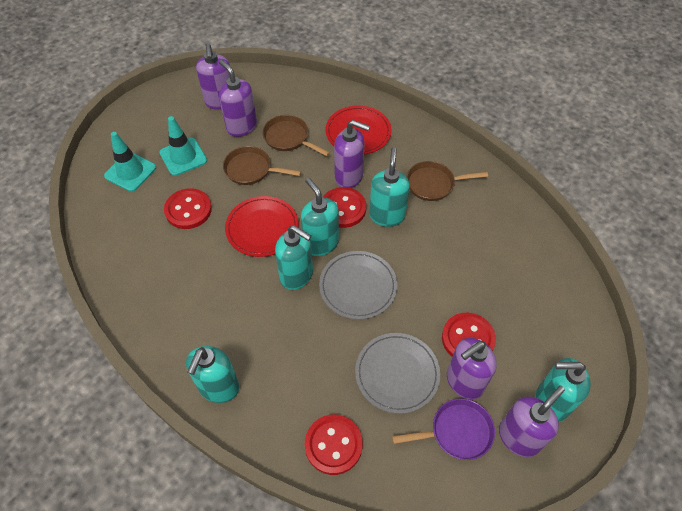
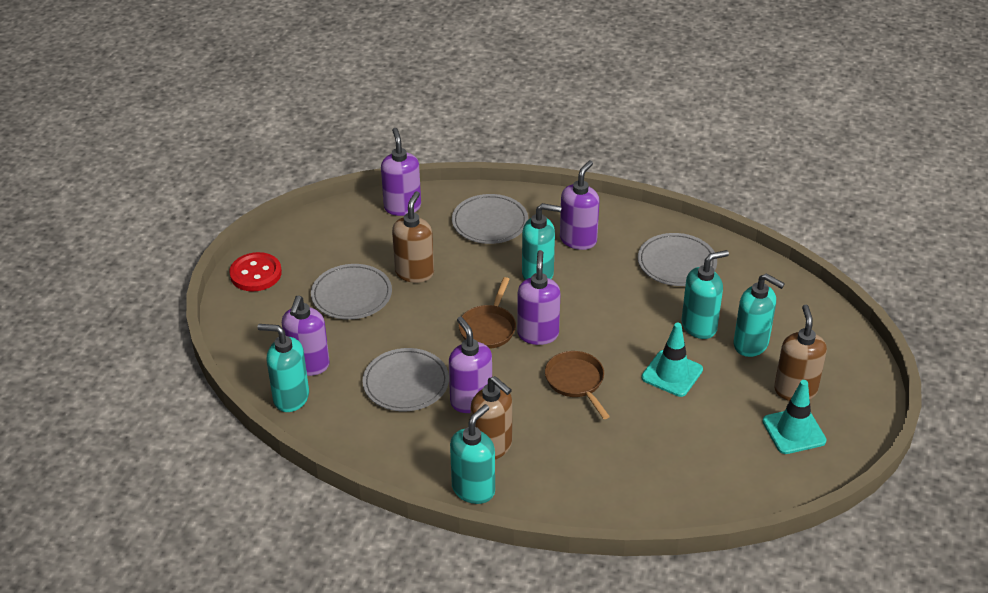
brown pan: [223,146,301,185] [262,115,330,156] [406,161,488,201] = 3 -> [459,277,516,349] [545,351,610,419] = 2
brown soap dispenser: none = 0 -> [392,191,434,283] [470,376,512,459] [774,305,827,401] = 3
grey plate: [319,251,397,319] [355,333,440,414] = 2 -> [311,264,392,320] [362,348,449,411] [452,194,528,244] [638,233,717,286] = 4
purple pan: [392,398,495,460] = 1 -> none = 0
red button: [164,188,212,229] [305,415,363,475] [323,187,366,228] [442,313,496,357] = 4 -> [229,252,282,291] = 1
red plate: [225,196,299,257] [326,106,392,154] = 2 -> none = 0

